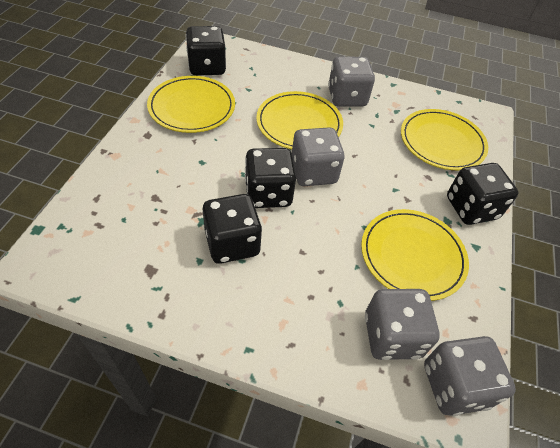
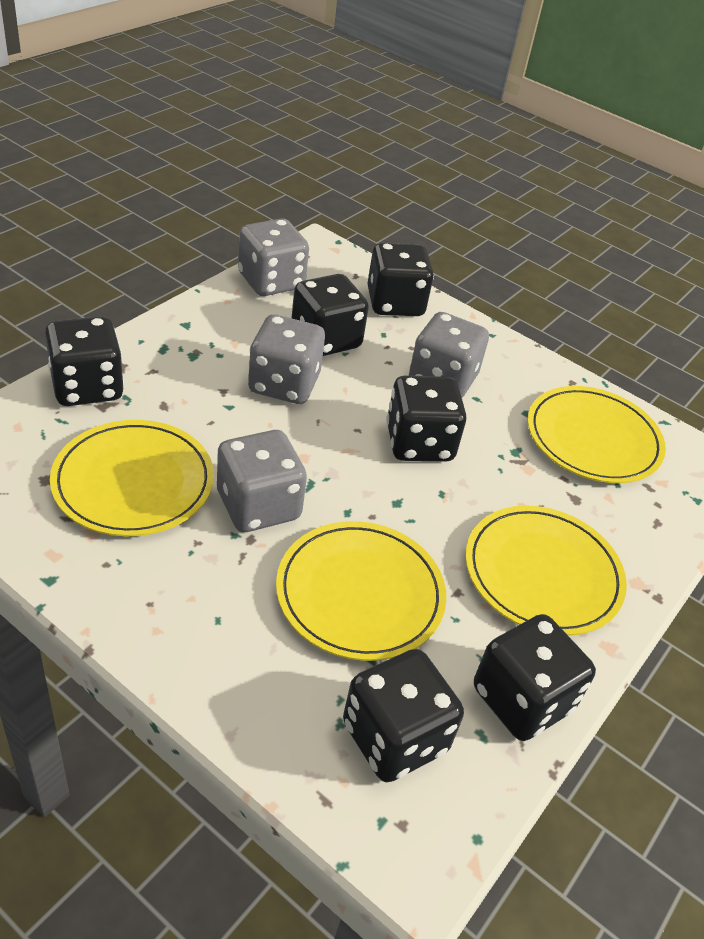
black dice: [186,26,226,76] [203,194,262,264] [245,148,296,208] [447,163,519,225] = 4 -> [45,316,124,406] [291,274,369,356] [343,649,464,782] [367,243,434,316] [386,376,466,462] [474,614,596,741] = 6

